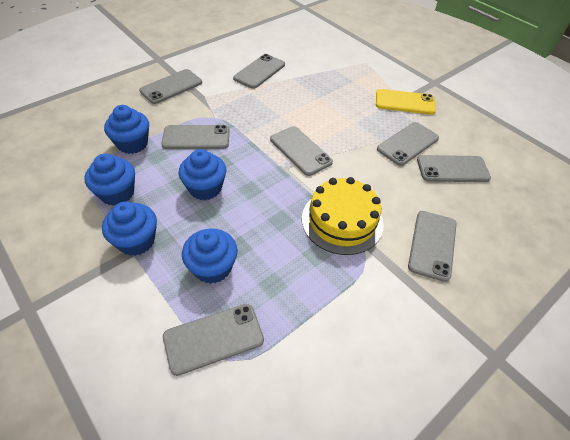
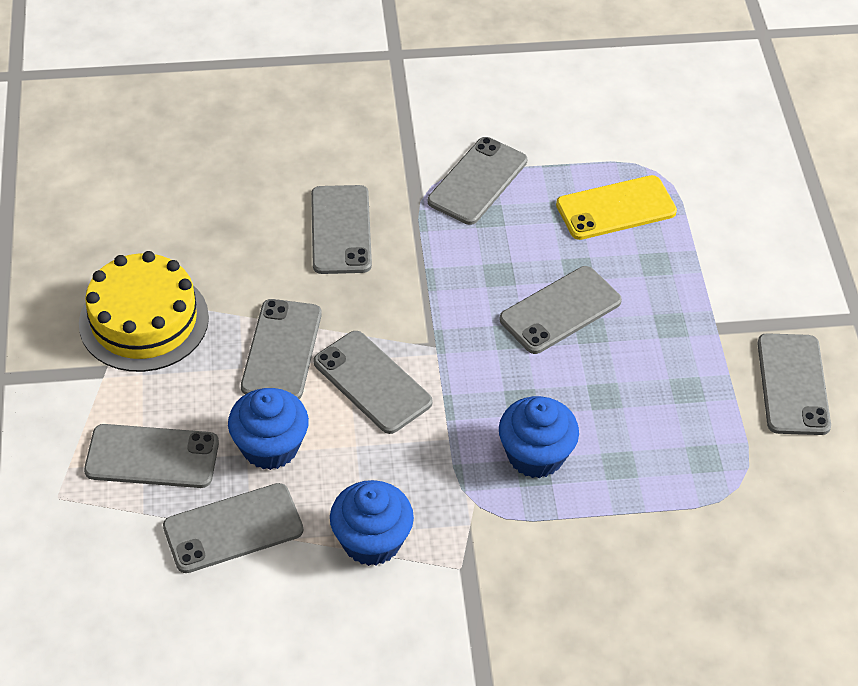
blue cupcake: [84,154,135,206] [102,202,157,256] [104,105,149,154] [179,149,226,200] [182,228,238,284] = 5 -> [228,388,309,470] [330,480,414,566] [499,396,579,478] = 3

